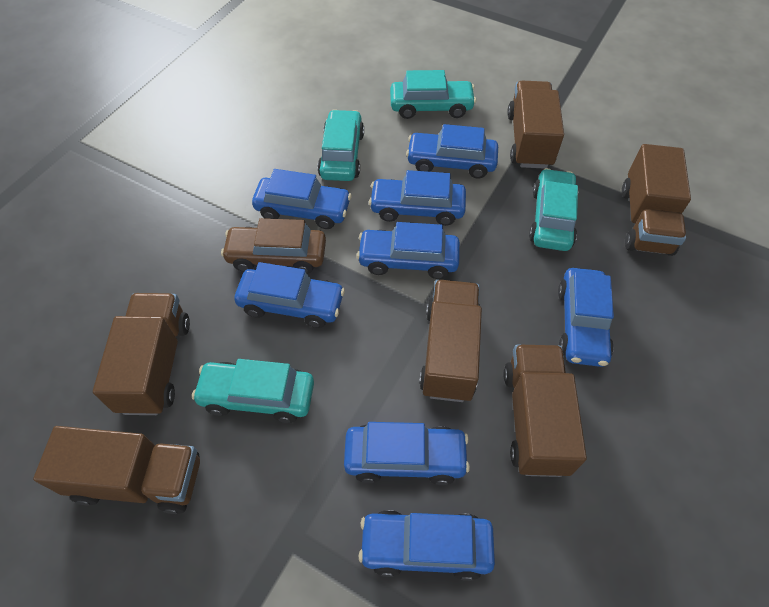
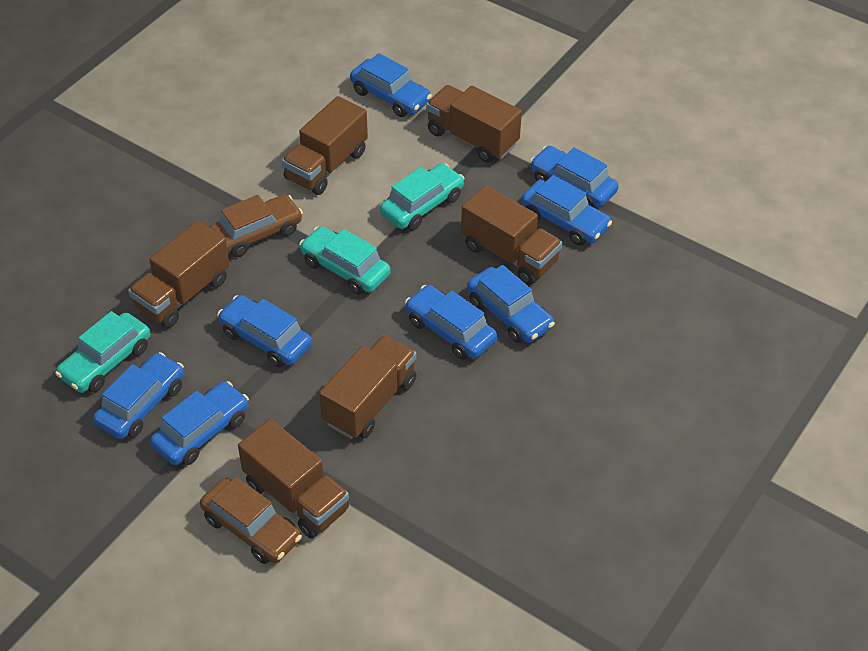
brown car: [221,218,326,274] = 1 -> [200,477,302,564] [209,194,303,257] = 2
turquoise car: [192,359,314,423] [318,109,364,181] [390,70,476,119] [529,168,578,251] = 4 -> [55,311,151,393] [299,226,390,295] [380,163,464,230] = 3

